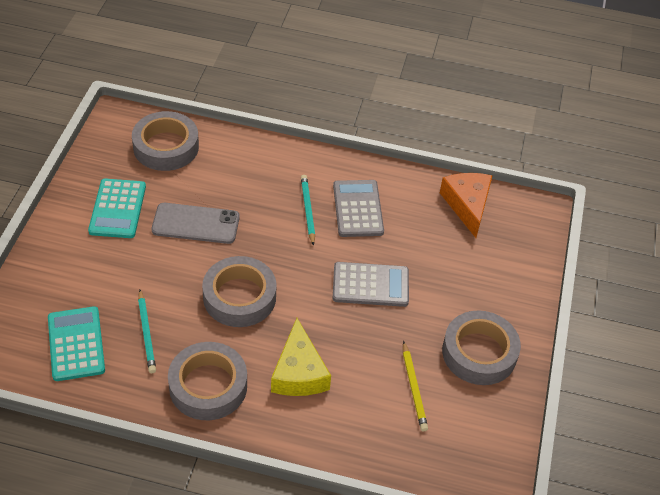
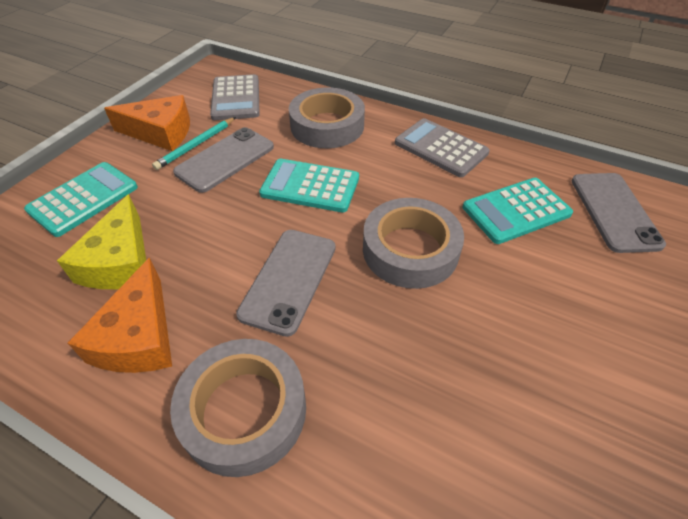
grey phone: [151,203,240,244] = 1 -> [173,127,274,193] [236,230,336,337] [572,173,666,253] = 3
grey tape: [132,111,199,171] [168,342,247,420] [202,256,277,327] [442,310,521,385] = 4 -> [170,339,306,477] [289,87,365,148] [363,198,464,289] = 3
orange cheese: [440,173,493,238] = 1 -> [68,258,172,373] [104,95,190,151] = 2
turquoise calculator: [48,306,105,381] [88,178,146,238] = 2 -> [24,162,138,237] [259,159,359,213] [463,178,573,244] = 3
turquoise pencil: [138,290,156,373] [301,175,315,246] = 2 -> [152,117,236,170] = 1
yellow pencil: [403,341,428,431] = 1 -> none = 0

